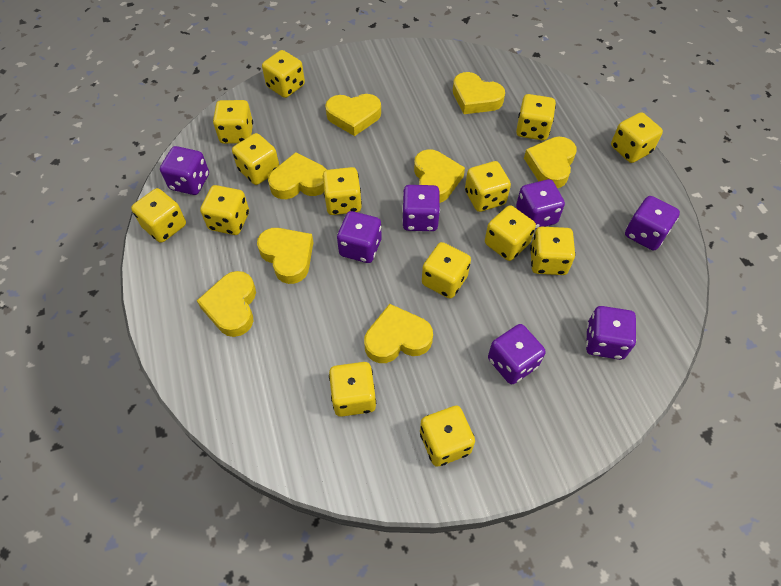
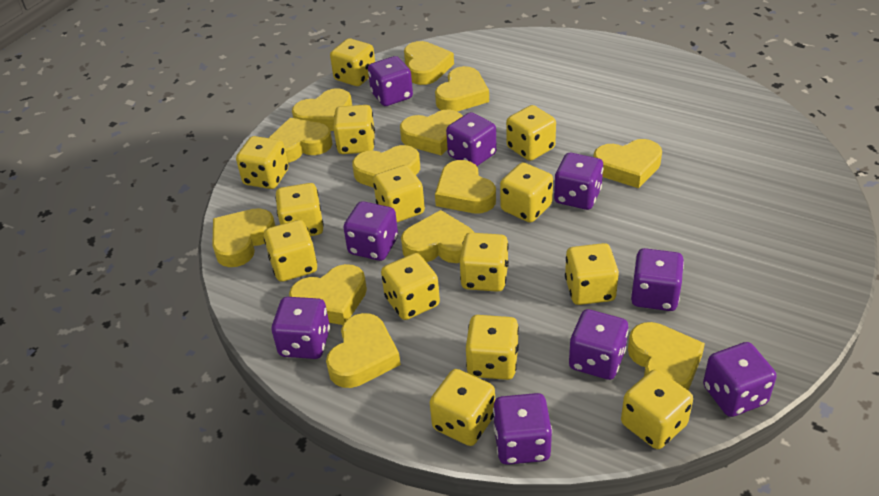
purple dice: [160,146,209,195] [337,211,382,263] [402,185,440,231] [488,324,546,384] [516,179,565,229] [586,306,636,360] [625,196,680,251] = 7 -> [272,297,330,359] [343,201,398,261] [368,56,413,106] [446,112,497,166] [493,393,552,465] [554,153,603,210] [569,309,628,380] [631,248,684,311] [703,342,777,417] = 9
yellow heart: [197,271,256,337] [257,228,314,284] [268,152,327,199] [325,94,381,136] [364,304,433,363] [414,149,465,203] [453,72,505,114] [524,137,577,188] = 8 -> [212,208,275,267] [269,118,333,163] [289,264,367,325] [292,88,352,131] [326,313,401,388] [352,145,420,188] [400,109,462,155] [401,210,475,263] [404,41,454,85] [435,66,489,112] [435,160,496,213] [593,139,662,188] [628,322,705,390] = 13

